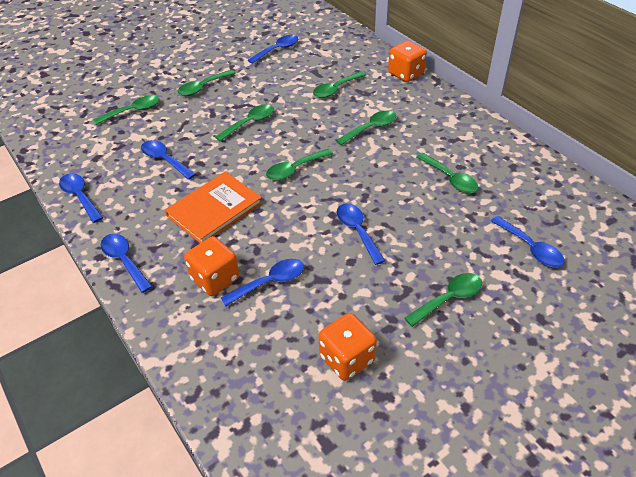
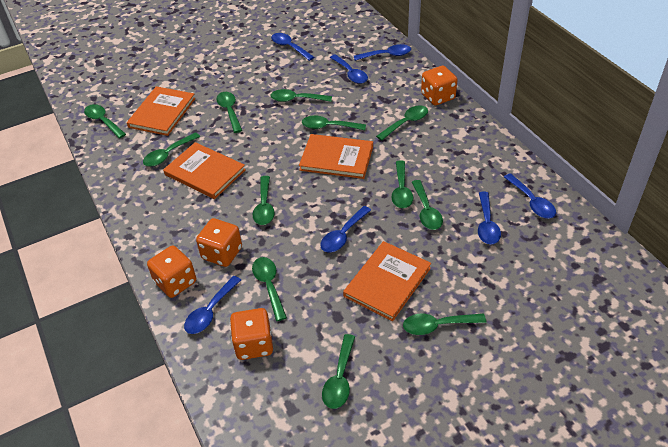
green spoon: [93,95,160,125] [178,70,236,96] [215,104,274,142] [266,149,333,180] [313,71,366,98] [336,111,396,145] [404,273,482,327] [416,153,478,193] = 8 -> [84,104,126,139] [143,132,200,167] [216,92,242,133] [252,176,275,225] [252,257,287,321] [270,89,332,102] [302,115,366,130] [322,334,355,409] [376,105,428,141] [391,160,413,208] [403,314,486,335] [412,180,443,230] = 12
orange book: [165,172,262,243] = 1 -> [127,86,195,136] [163,142,246,199] [299,134,373,179] [343,241,431,321] = 4
orange dice: [184,236,239,296] [319,313,377,381] [388,40,427,82] = 3 -> [147,245,196,298] [196,218,242,267] [230,308,273,360] [421,66,457,105] = 4

